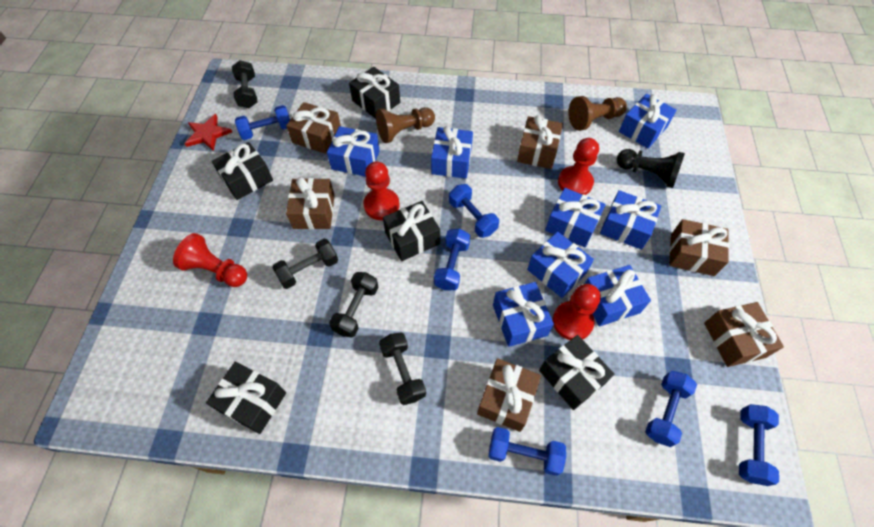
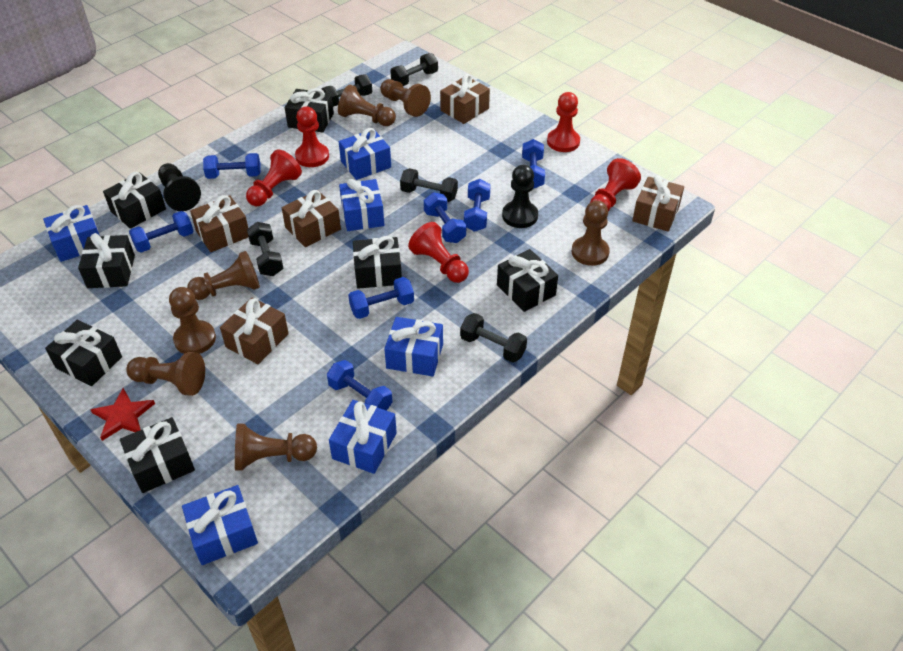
black dumbbell: [232,60,257,108] [272,239,338,289] [329,272,378,338] [379,333,426,405] = 4 -> [247,222,283,276] [321,74,372,107] [390,53,438,86] [400,168,458,202] [460,313,527,363] = 5
black gift: [206,362,286,434] [212,142,273,200] [349,67,400,119] [383,201,440,261] [539,335,614,410] = 5 -> [45,320,122,386] [78,233,135,288] [103,172,166,229] [120,417,195,493] [285,88,334,133] [353,236,402,289] [497,249,558,312] = 7
black pawn: [617,149,685,188] = 1 -> [158,163,201,211] [502,165,538,228] = 2
blue dumbbell: [235,105,290,140] [434,229,470,291] [449,184,499,238] [488,427,566,476] [645,371,697,447] [739,404,779,486] = 6 -> [129,211,193,253] [203,153,261,179] [327,360,393,411] [348,277,414,319] [424,192,466,243] [464,179,491,232] [522,139,545,189] = 7
blue gift: [327,126,380,177] [431,126,473,179] [493,282,554,347] [527,232,594,298] [545,188,606,247] [585,265,651,326] [600,190,661,250] [619,94,677,149] = 8 -> [43,205,100,262] [182,485,258,565] [329,400,397,474] [339,128,391,180] [339,179,384,231] [384,317,443,376] = 6
brown gift: [286,102,341,154] [286,177,335,229] [477,358,541,432] [517,115,563,169] [669,219,729,276] [704,302,784,367] = 6 -> [190,195,248,252] [220,297,289,364] [282,190,341,247] [440,74,490,124] [632,175,684,232] = 5
brown pawn: [376,107,435,143] [568,96,627,131] = 2 -> [126,352,205,396] [169,287,216,354] [187,251,260,300] [235,424,317,470] [338,85,396,126] [380,79,431,117] [572,201,610,266] = 7
red pawn: [173,233,247,287] [363,161,400,220] [552,284,601,340] [558,138,599,195] = 4 -> [246,149,302,206] [295,107,329,167] [408,222,469,283] [547,92,580,152] [590,158,641,212] = 5

